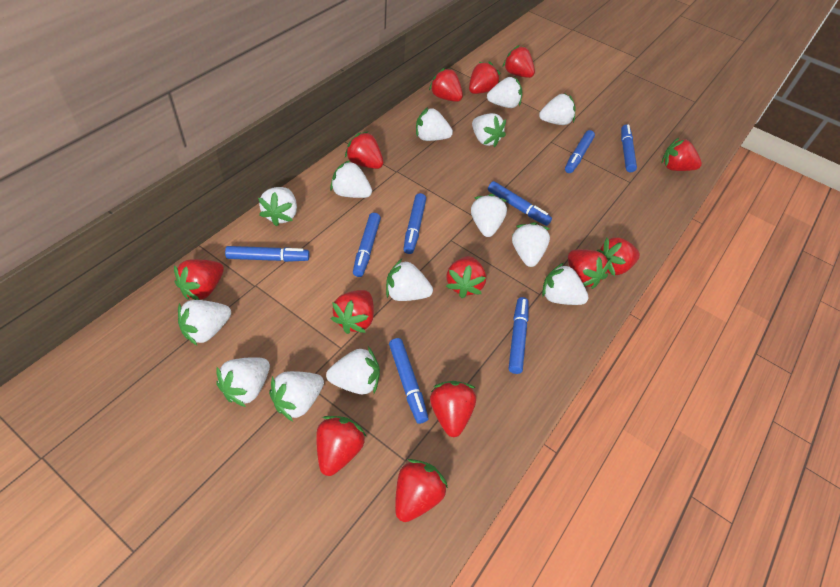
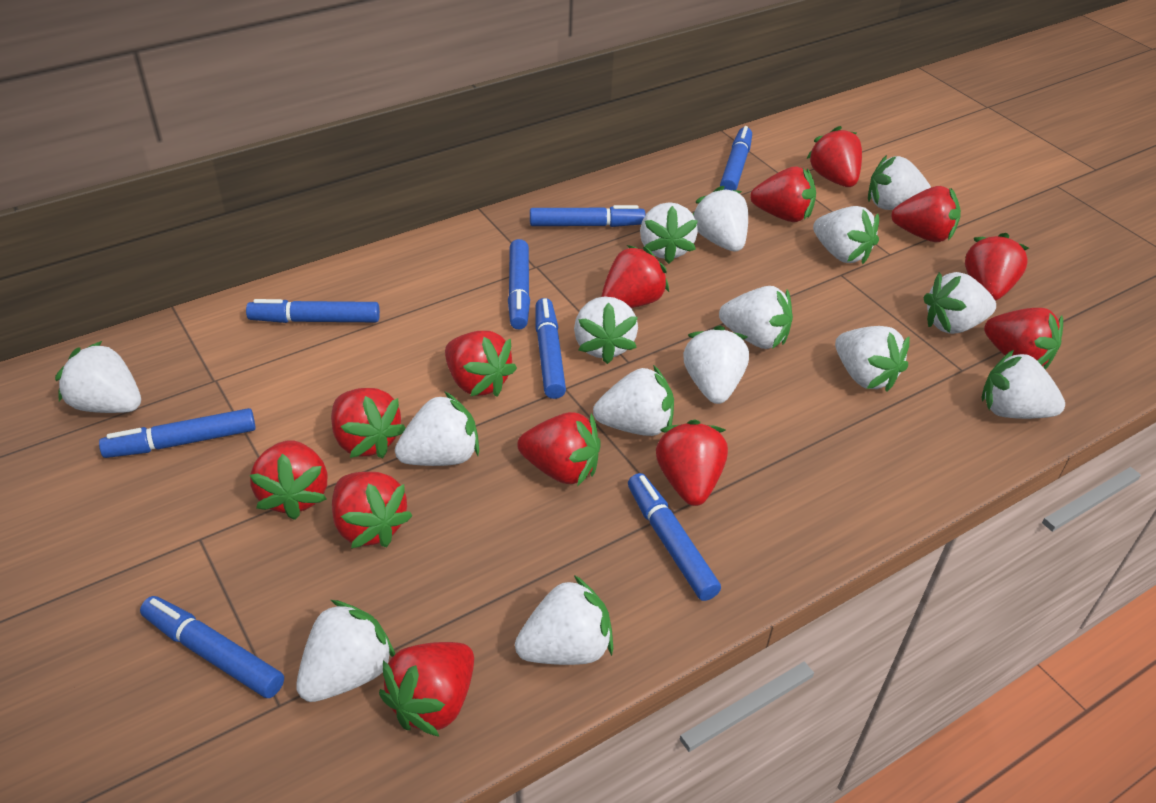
white strawberry: [178,300,231,345] [216,357,270,407] [258,187,297,227] [269,371,324,421] [326,347,380,394] [330,160,372,198] [386,259,433,301] [416,107,453,141] [471,194,507,237] [472,113,506,147] [487,77,522,108] [512,222,550,267] [539,93,576,125] [542,263,589,305] = 14 -> [55,341,141,413] [296,600,395,702] [395,391,479,466] [515,575,613,665] [574,296,638,364] [593,365,674,436] [640,202,698,264] [683,325,749,404] [693,186,748,252] [719,286,793,349] [813,206,879,264] [835,326,910,392] [868,155,931,210] [923,272,996,334] [981,350,1065,419] = 15

